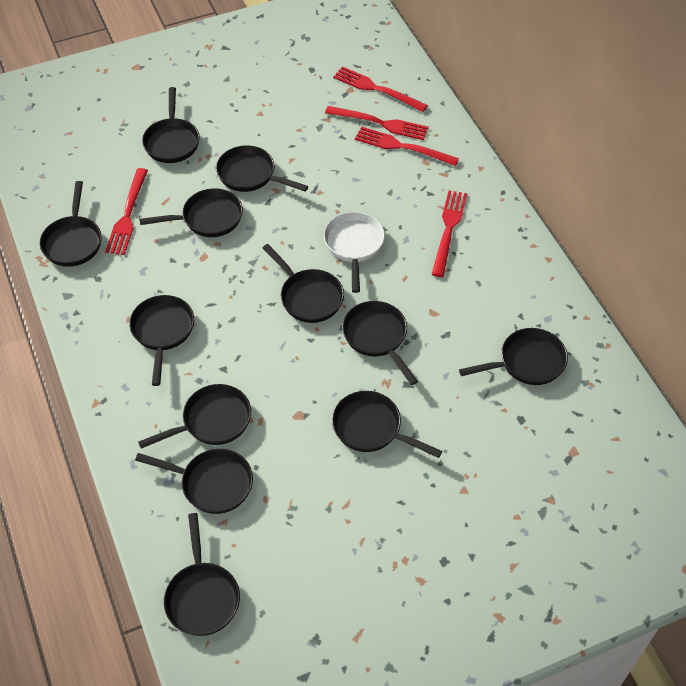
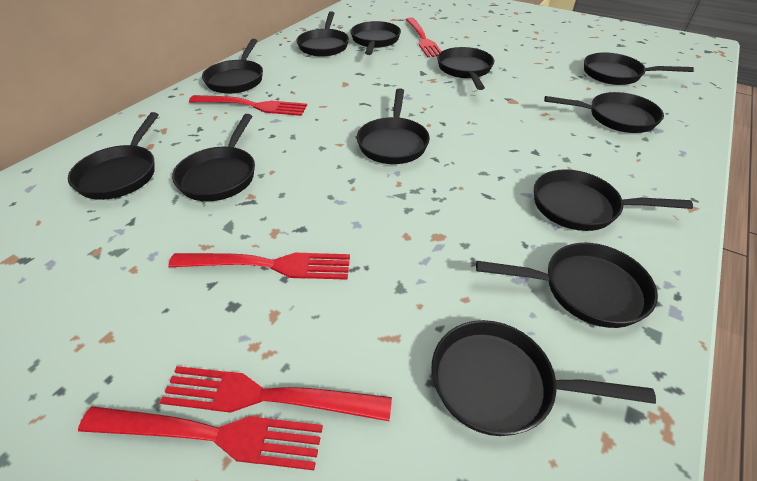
white pan: [324,212,385,293] = 1 -> none = 0

